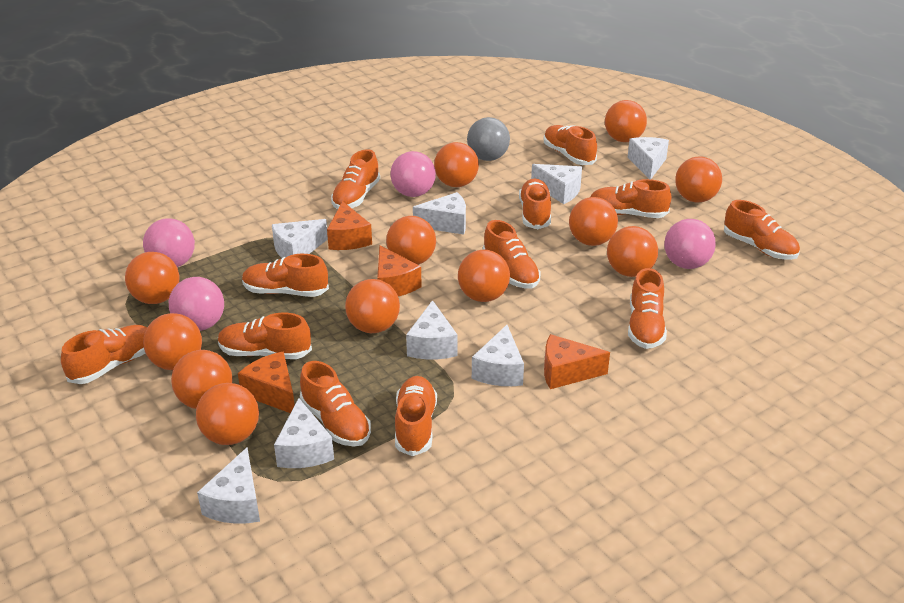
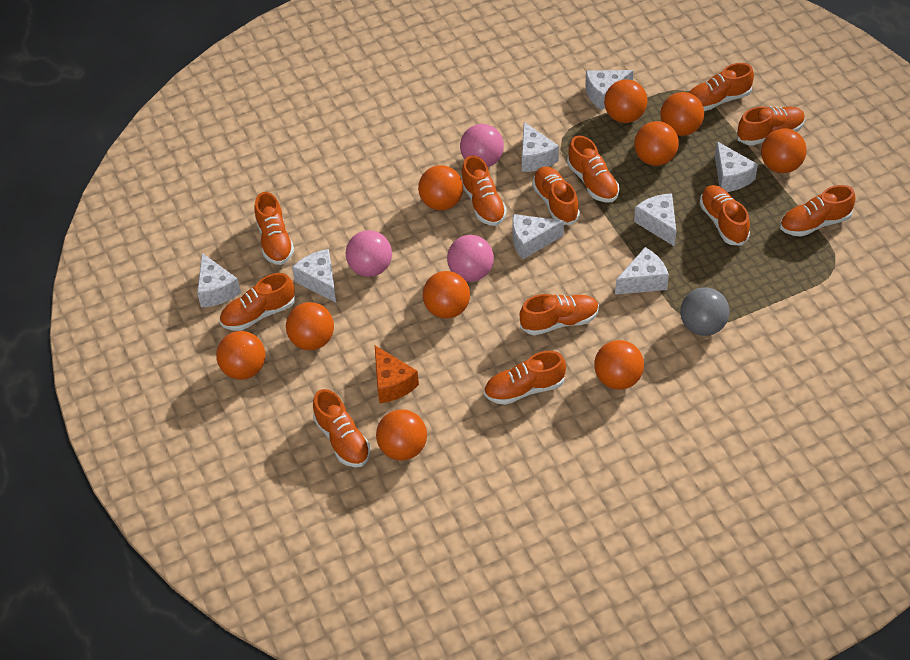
orange ball: [125,252,179,304] [143,313,202,370] [171,350,233,409] [196,383,259,445] [345,279,400,333] [386,216,436,265] [434,142,479,187] [458,250,510,302] [569,197,618,246] [605,100,647,142] [607,226,658,277] [675,156,722,203] = 12 -> [216,331,265,380] [286,302,334,350] [376,409,427,460] [418,165,463,210] [423,271,470,319] [594,340,644,390] [604,79,648,123] [634,121,679,166] [660,92,704,136] [761,128,807,173] = 10
orange cheese: [238,352,295,413] [327,201,372,250] [377,245,422,296] [544,334,610,389] = 4 -> [375,346,419,403] = 1
pink ball: [143,218,195,267] [169,277,224,331] [390,151,436,197] [664,219,716,269] = 4 -> [346,230,392,277] [447,235,494,282] [460,124,504,167] = 3

